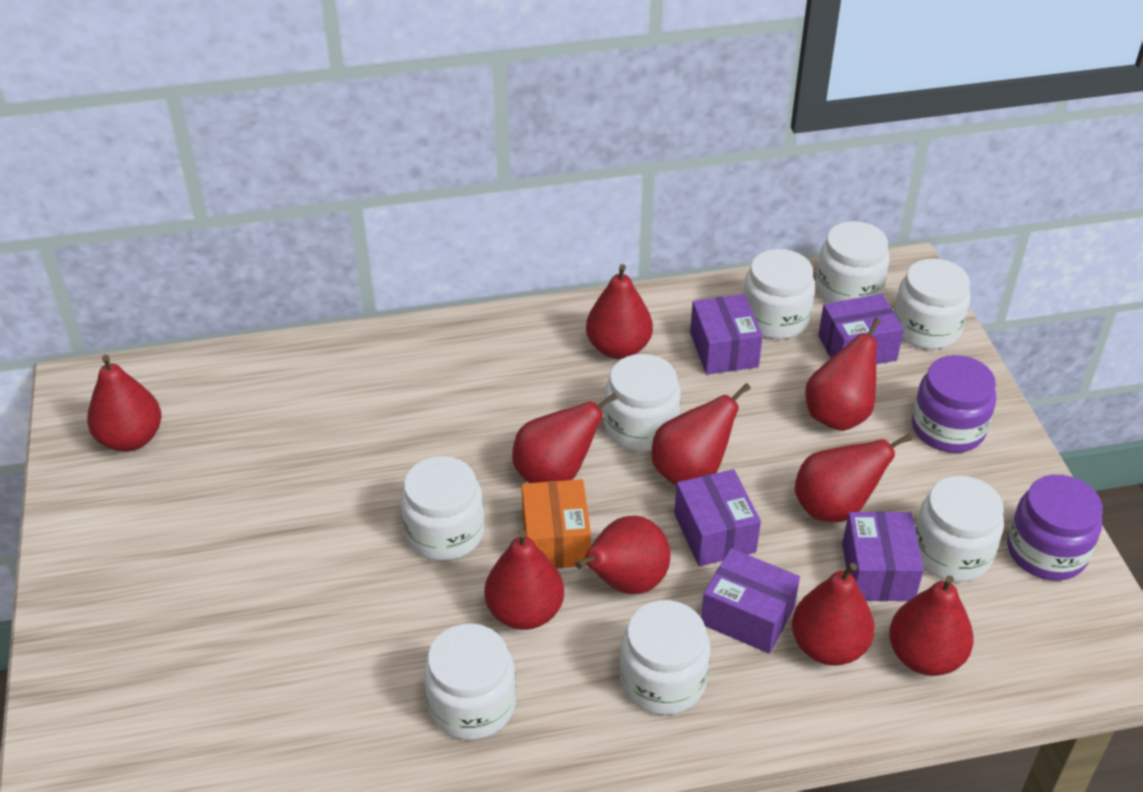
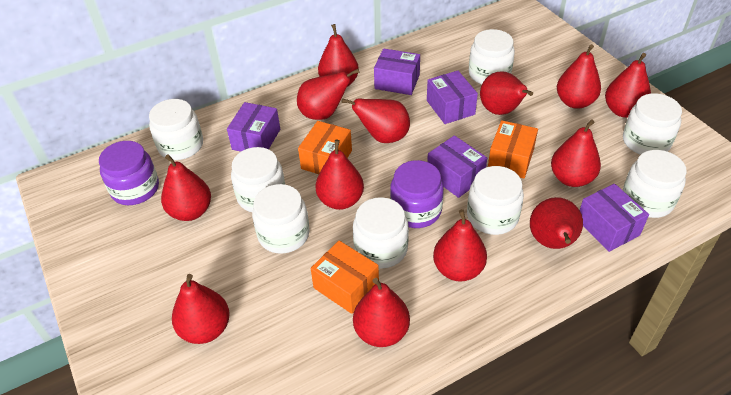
orange box: [522,479,591,568] = 1 -> [298,121,352,174] [311,241,379,314] [488,120,538,179] = 3
red pear: [87,355,161,452] [484,530,564,630] [512,393,618,483] [575,516,670,594] [586,264,653,359] [652,383,751,485] [792,563,875,666] [795,434,912,522] [805,318,881,431] [889,575,974,676] = 10 -> [161,154,211,221] [172,274,230,344] [297,69,360,120] [315,140,364,210] [318,24,359,87] [342,98,410,143] [353,278,410,347] [433,209,487,282] [480,71,533,115] [530,197,583,249] [551,119,601,187] [557,44,601,109] [605,53,651,118] = 13

